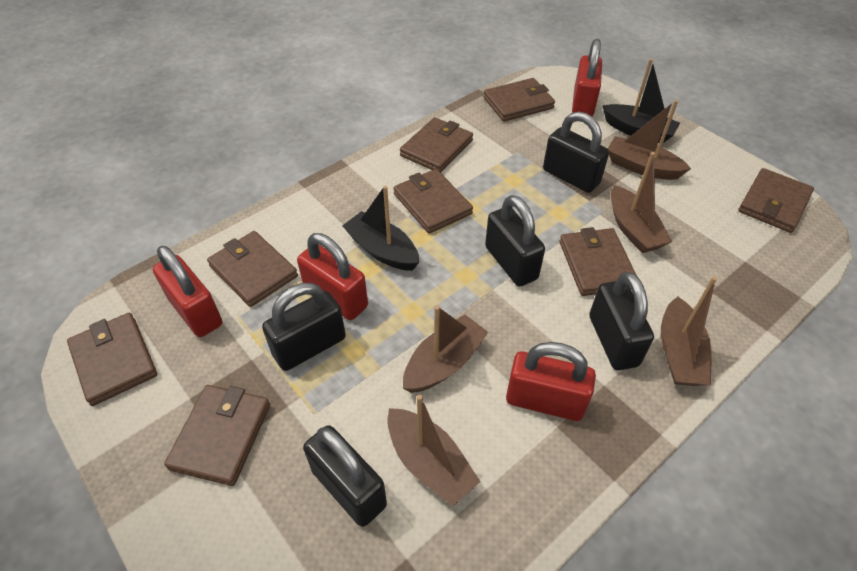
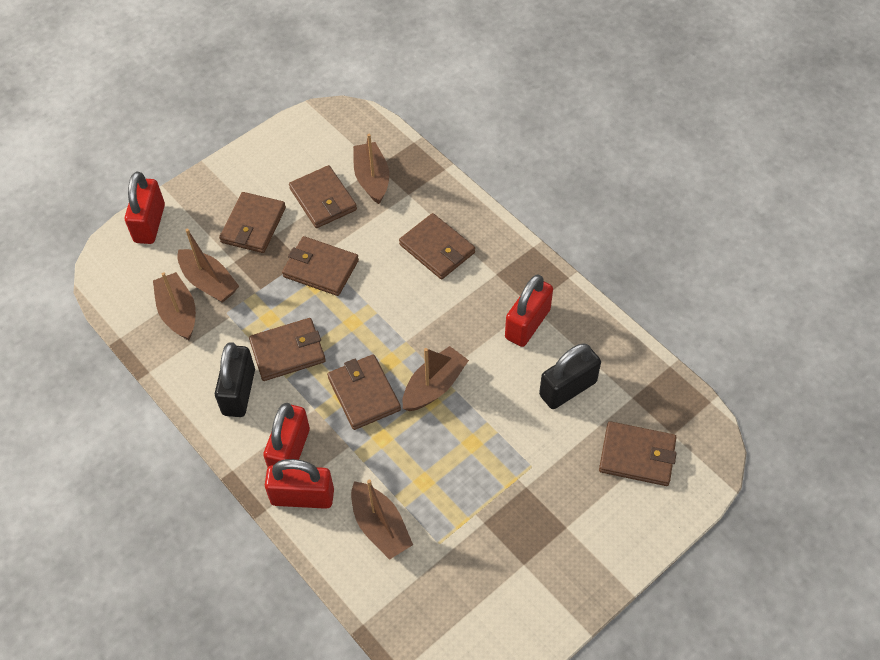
black boat: [342,186,419,271] [603,59,680,143] = 2 -> none = 0
black padlock: [262,283,346,371] [303,425,387,527] [485,195,545,287] [543,112,609,193] [589,272,654,370] = 5 -> [215,342,255,417] [539,343,601,409] = 2
brown wallet: [67,313,157,406] [164,385,270,486] [207,231,298,307] [393,169,473,234] [400,117,473,173] [483,78,555,122] [559,227,637,296] [738,168,814,233] = 8 -> [219,192,286,253] [249,318,326,381] [282,236,359,296] [289,165,357,228] [327,354,401,430] [399,213,475,279] [599,421,676,486] = 7

